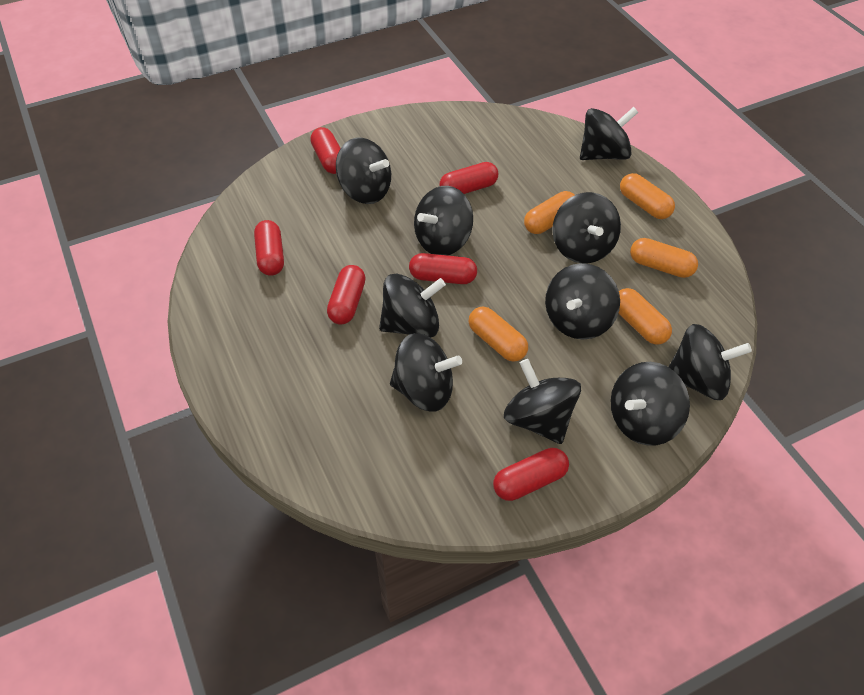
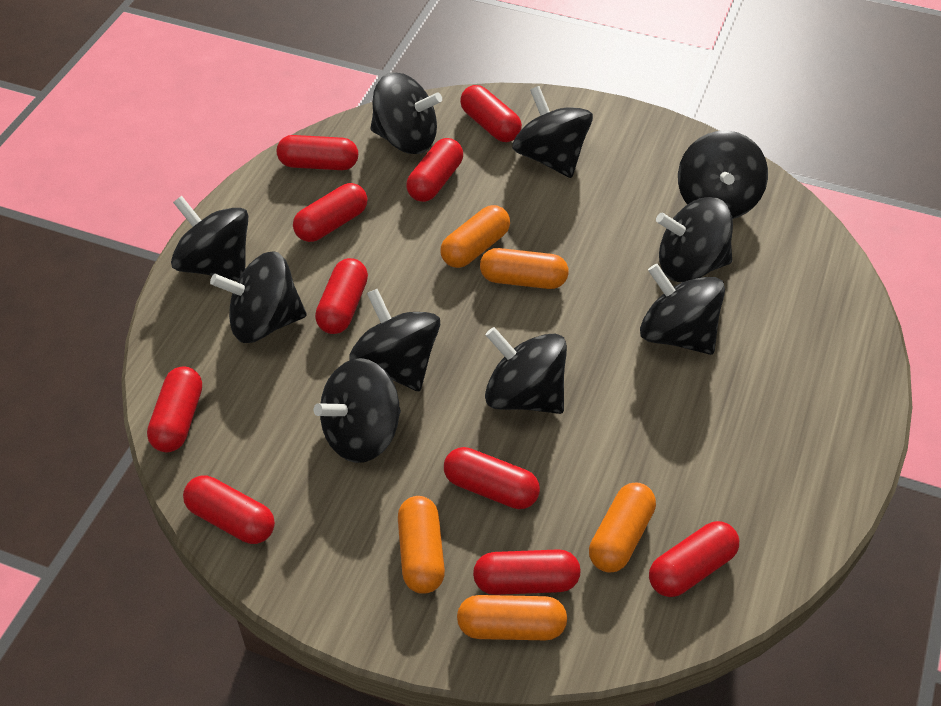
red capsule: [254,220,284,276] [310,127,341,174] [327,265,366,324] [409,253,477,284] [439,162,498,194] [493,448,569,501] = 6 -> [147,366,202,452] [183,475,275,544] [277,135,358,170] [293,183,368,242] [315,258,368,334] [406,138,463,202] [444,447,540,509] [460,85,522,142] [473,549,580,595] [649,521,739,597] = 10

